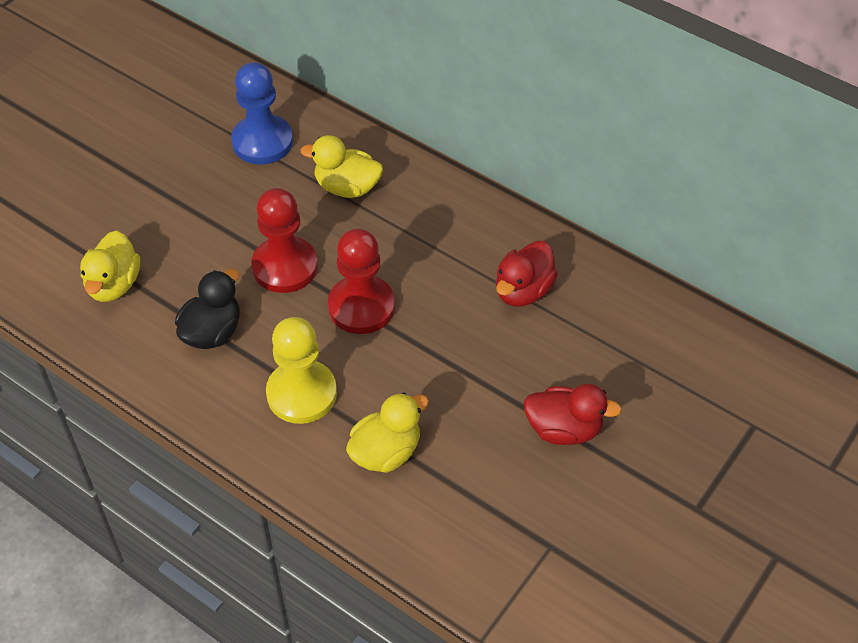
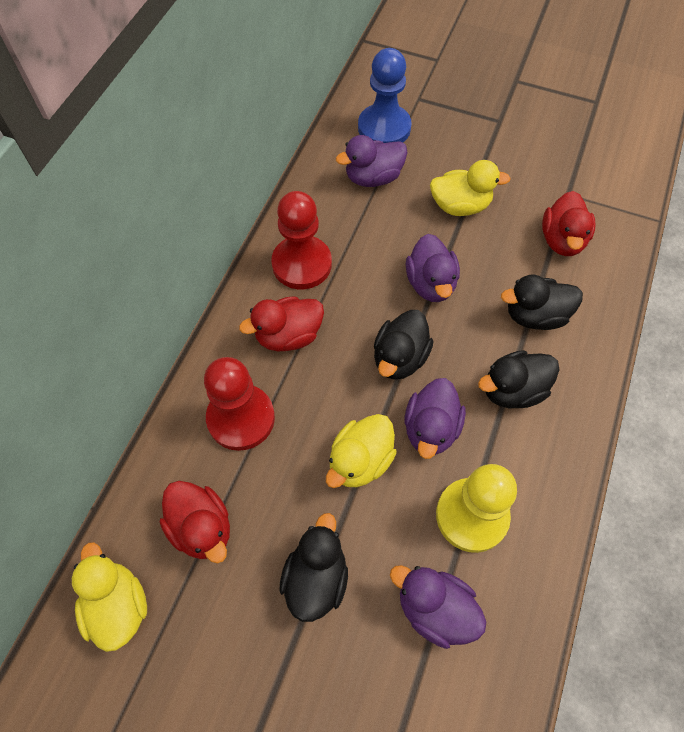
black duck: [175,269,240,349] = 1 -> [280,513,348,622] [374,310,434,380] [478,350,560,408] [501,275,583,330] = 4
purple duck: none = 0 -> [336,135,407,187] [390,565,486,649] [405,378,466,459] [406,234,460,302] = 4
red duck: [496,241,558,307] [524,384,622,445] = 2 -> [160,481,230,564] [239,296,324,351] [542,191,596,256] = 3

